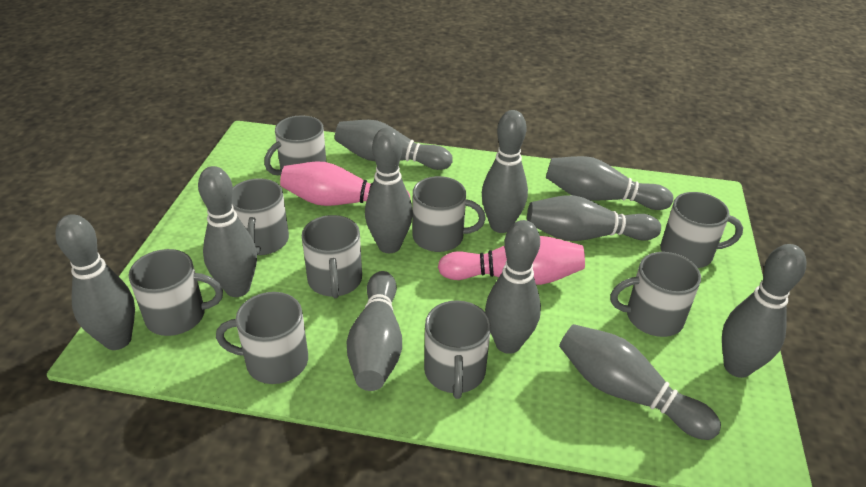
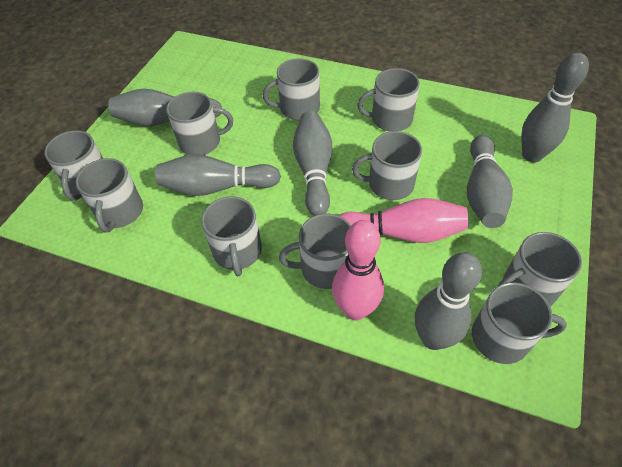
grey bowling pin: [55,214,135,350] [198,166,257,297] [335,120,453,170] [347,271,402,391] [365,127,413,253] [482,110,528,233] [485,220,541,354] [527,195,661,241] [546,156,673,210] [559,324,721,440] [722,244,807,378] = 11 -> [108,89,222,126] [155,154,281,196] [293,111,332,216] [415,252,482,350] [467,135,513,228] [522,52,589,163] = 6
grey mug: [129,249,223,336] [216,292,308,384] [232,178,289,255] [264,115,326,175] [302,215,362,298] [413,176,486,252] [424,301,491,399] [610,252,701,337] [660,192,743,268] = 9 -> [44,130,103,201] [76,158,143,232] [166,92,233,155] [201,196,262,276] [263,58,320,120] [279,214,351,289] [352,131,422,200] [357,68,420,132] [472,282,567,364] [497,232,582,306] = 10

